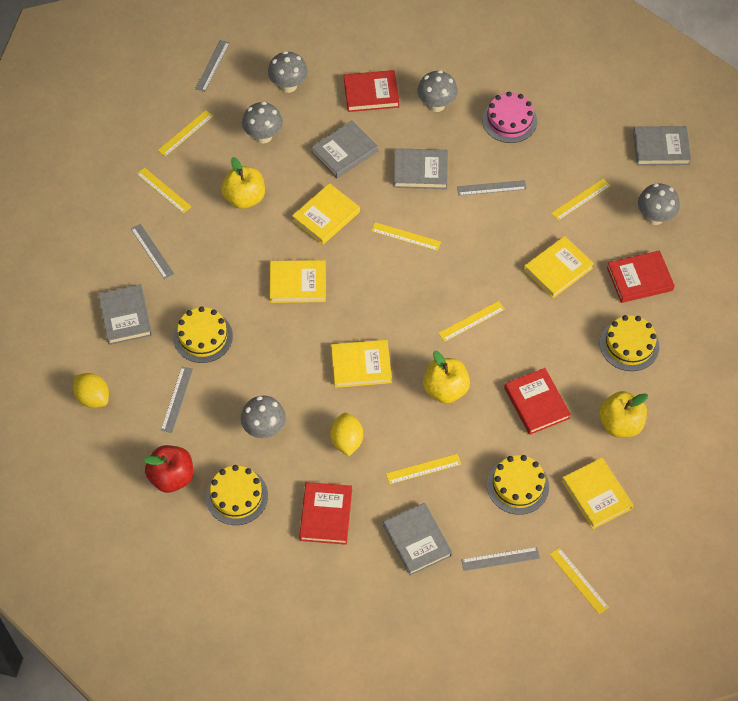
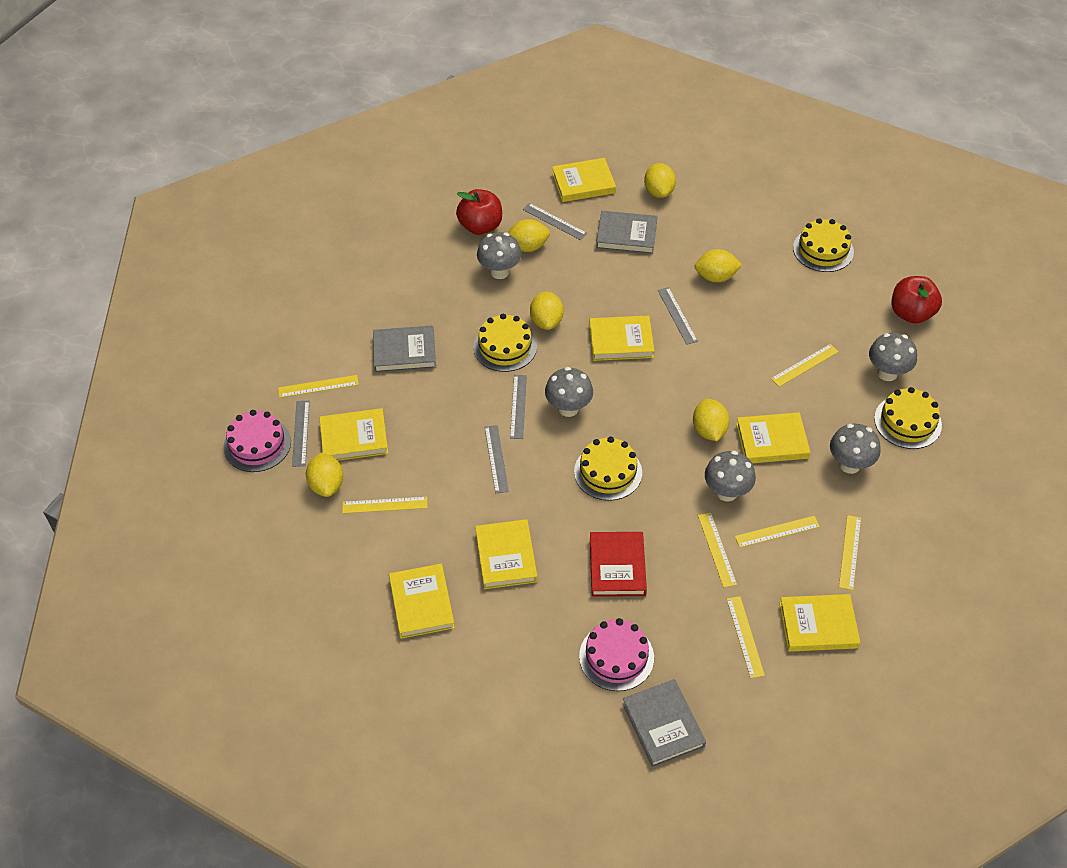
grey book: [98,284,152,345] [311,120,378,178] [383,503,453,576] [394,148,448,189] [633,126,691,166] = 5 -> [373,325,436,373] [596,211,658,254] [622,679,706,767] = 3
pink cake: [482,92,537,143] = 1 -> [223,410,291,472] [579,618,654,691] = 2
red apple: [144,445,193,493] = 1 -> [456,189,502,235] [891,276,942,324] = 2
red book: [299,482,352,545] [344,70,400,112] [504,368,571,435] [607,250,675,303] = 4 -> [590,532,647,597] = 1
yellow apple: [221,157,265,209] [423,351,470,404] [599,391,648,437] = 3 -> none = 0
yellow book: [270,260,326,303] [292,183,360,245] [331,340,392,388] [524,236,594,298] [562,458,634,529] = 5 -> [319,408,388,461] [389,564,455,639] [475,519,537,589] [552,158,616,202] [589,316,654,361] [736,412,810,463] [779,594,860,652] = 7
yellow lemon: [73,373,109,408] [330,413,363,456] = 2 -> [306,453,343,497] [508,219,550,252] [530,291,564,330] [644,163,676,198] [693,399,729,441] [694,249,742,282] = 6

